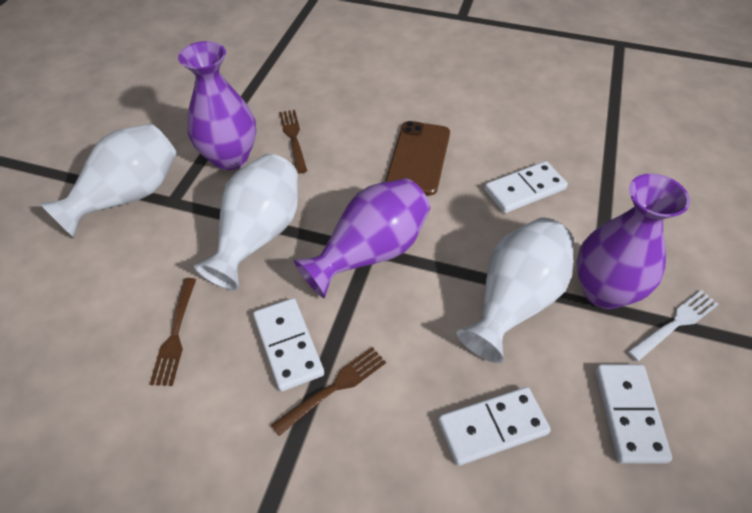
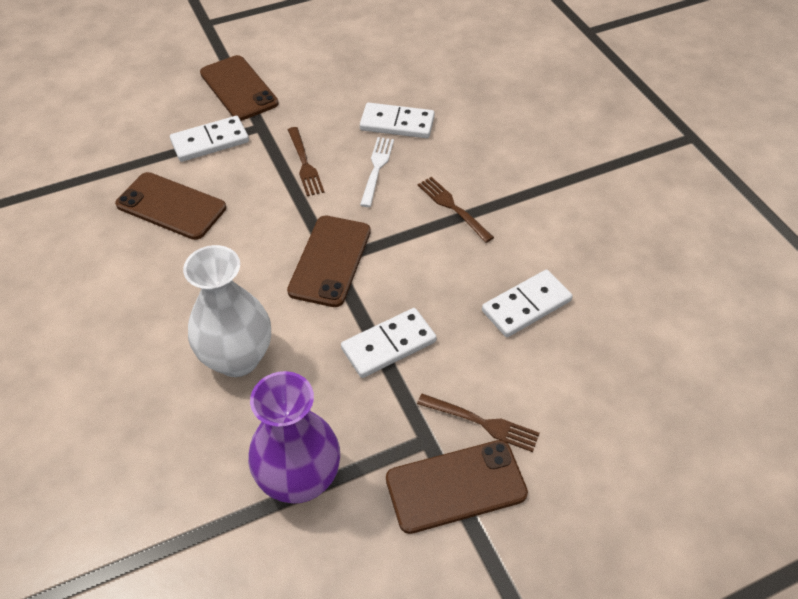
brown phone: [386,121,450,195] = 1 -> [115,172,226,240] [200,55,278,121] [287,216,371,307] [386,440,528,534] = 4
purple vase: [178,41,256,170] [294,178,430,298] [576,174,690,309] = 3 -> [248,371,340,504] = 1
white vase: [39,123,177,238] [194,154,298,290] [457,218,573,363] = 3 -> [183,245,271,377] = 1

